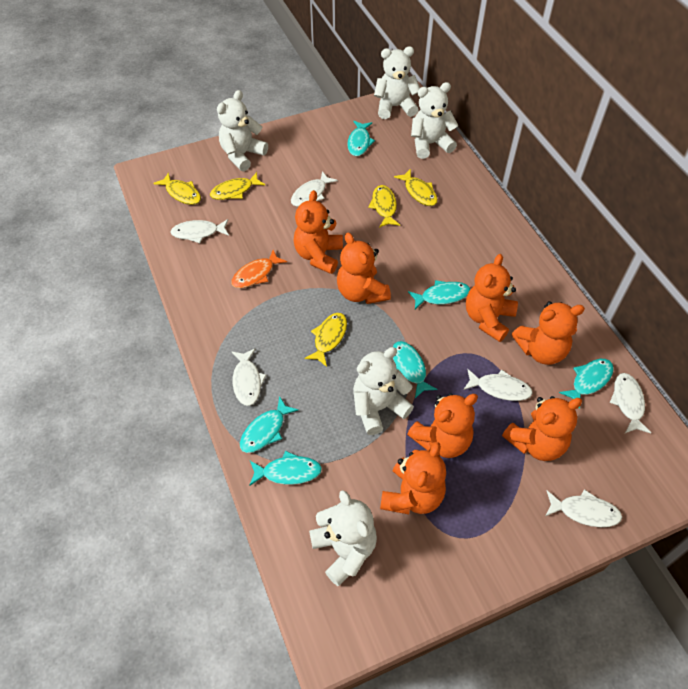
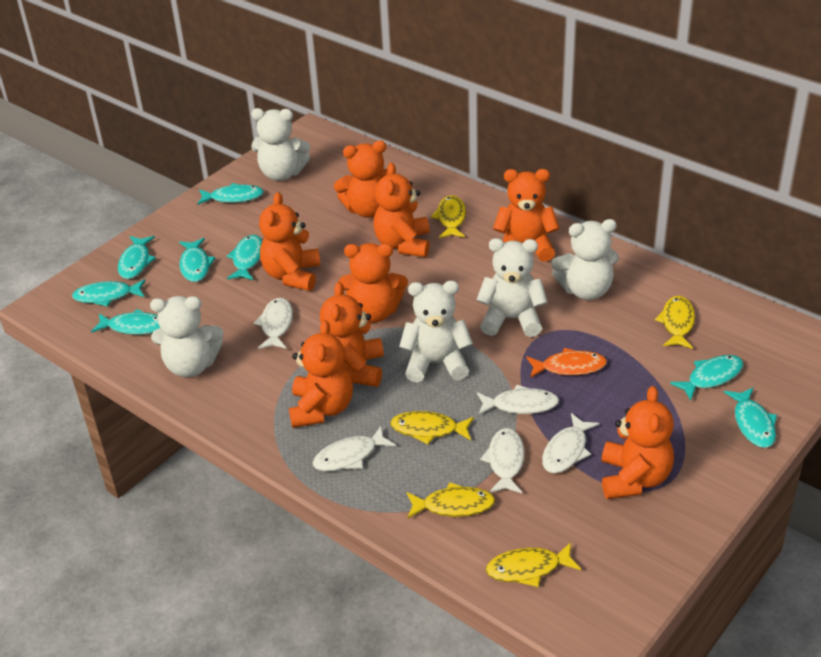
orange teddy bear: [293,190,343,274] [337,233,391,304] [380,442,446,514] [407,393,478,458] [466,254,518,342] [502,396,582,461] [512,301,585,365] = 7 -> [259,192,320,291] [289,320,353,428] [320,282,384,387] [334,140,388,218] [339,243,408,323] [373,163,430,257] [493,169,560,262] [602,386,674,499] = 8
turquoise fish: [240,396,299,453] [249,451,322,486] [347,121,375,156] [393,341,438,398] [408,280,470,309] [559,359,614,409] = 6 -> [72,279,145,307] [91,309,160,335] [118,236,156,279] [179,238,216,282] [197,183,264,205] [226,235,262,280] [670,355,743,401] [724,387,777,448] = 8
white fish: [171,219,229,243] [232,348,266,406] [291,171,338,207] [463,369,533,401] [546,489,622,527] [610,373,651,433] = 6 -> [254,298,293,349] [312,426,396,471] [477,385,559,415] [480,428,525,493] [542,413,599,474] = 5

